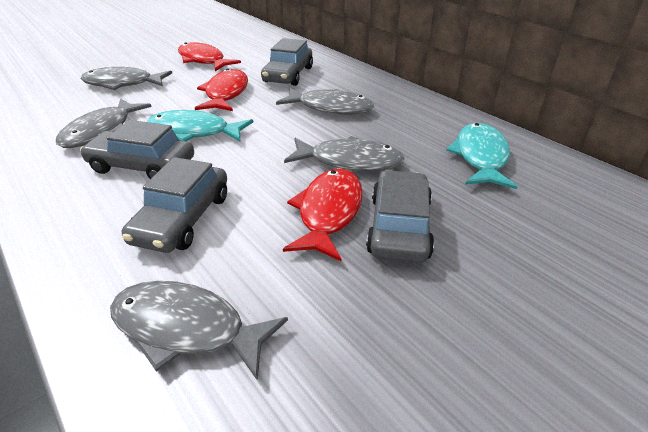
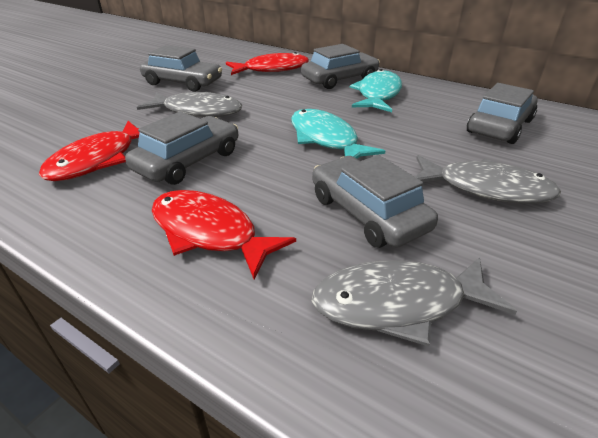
grey car: [80,120,194,179] [122,157,227,253] [261,38,313,86] [366,170,434,263] = 4 -> [125,111,238,185] [140,45,222,92] [301,44,380,89] [312,155,438,248] [467,83,537,144] = 5
grey fish: [56,98,152,148] [81,67,172,90] [110,281,288,380] [276,88,374,115] [284,136,405,171] = 5 -> [137,92,242,117] [312,257,517,347] [415,155,561,204] = 3

